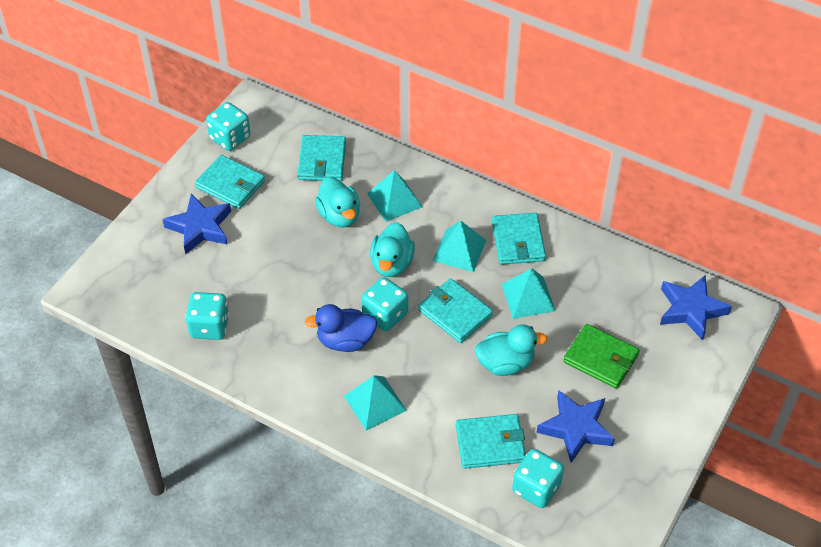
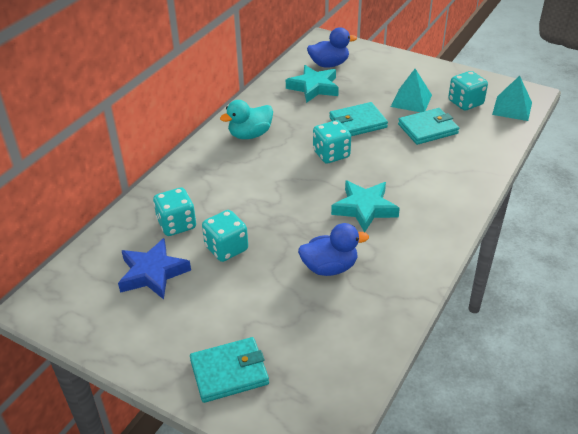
blue duck: [305,304,377,352] = 1 -> [298,223,369,276] [307,28,357,68] = 2
blue star: [162,194,231,255] [536,390,615,463] [660,275,732,340] = 3 -> [118,238,191,299] = 1
green wallet: [563,324,640,389] = 1 -> none = 0
turquoise duck: [315,177,360,228] [370,222,415,277] [475,324,547,376] = 3 -> [220,100,273,139] = 1
turquoise pyramid: [344,375,407,431] [367,170,422,222] [433,221,486,272] [502,268,555,319] = 4 -> [391,69,432,112] [492,76,532,121] = 2
turquoise star: none = 0 -> [286,65,339,103] [331,181,400,232] = 2
turquoise wallet: [195,155,265,209] [297,135,346,181] [418,278,493,343] [456,414,526,469] [492,213,546,265] = 5 -> [190,337,269,403] [329,102,388,136] [398,108,459,145] = 3

